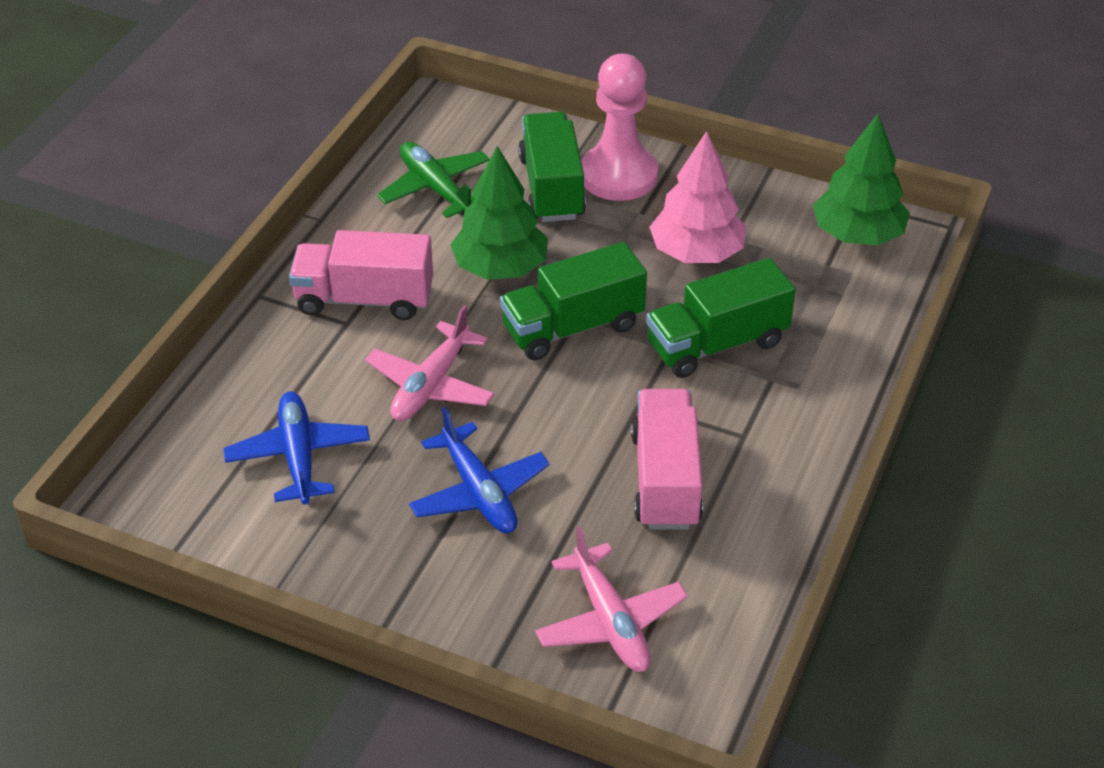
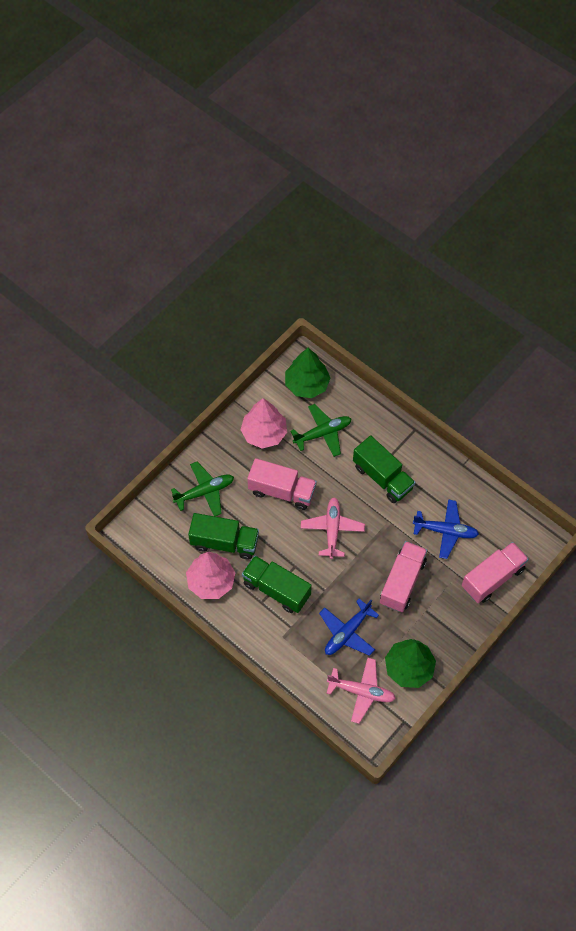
green plane: [377,142,490,218] = 1 -> [171,462,234,516] [290,404,351,457] = 2
pink pawn: [581,54,658,201] = 1 -> none = 0
pink tree: [649,131,746,263] = 1 -> [186,552,235,599] [240,398,287,449] = 2
pink truck: [289,230,433,320] [631,389,703,530] = 2 -> [247,458,317,510] [380,541,427,612] [462,542,529,603] = 3

